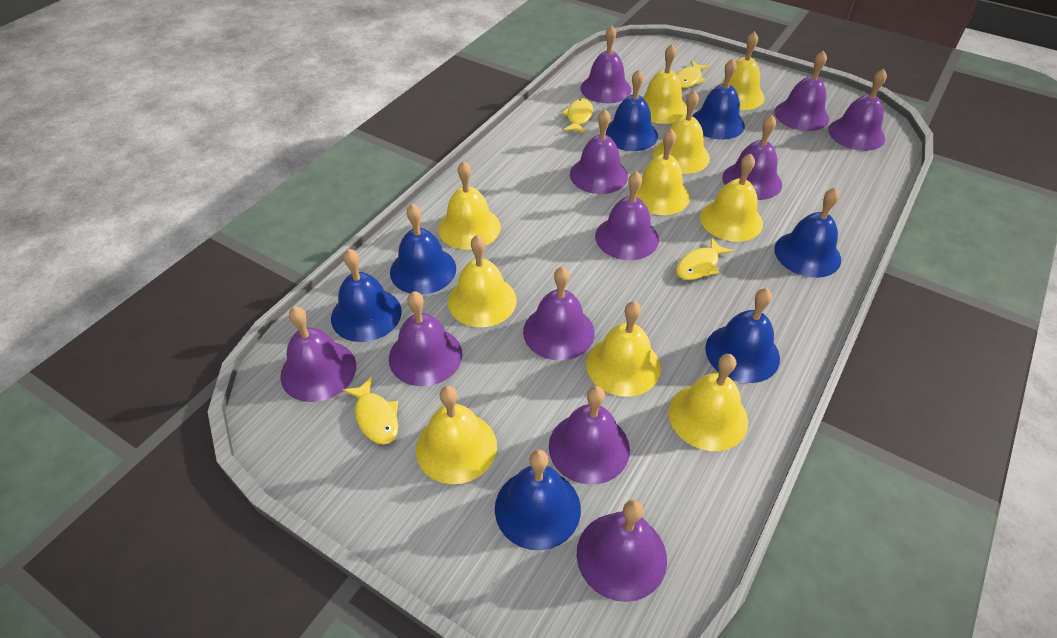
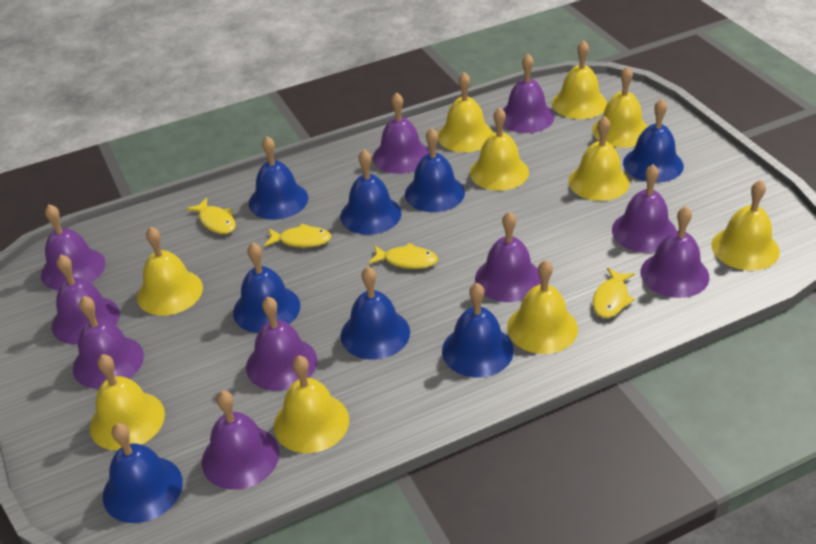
blue bell: [331,249,402,342] [390,204,456,295] [495,450,581,550] [606,69,658,151] [692,59,745,140] [705,288,780,383] [774,187,841,278] = 7 -> [103,423,183,523] [233,243,300,333] [249,136,308,220] [340,150,401,235] [341,267,410,360] [405,128,465,212] [442,283,514,377] [623,99,684,183] = 8
purple bell: [280,306,356,402] [389,291,462,386] [523,266,595,361] [549,386,630,485] [570,109,628,194] [577,500,667,602] [580,25,631,103] [595,171,659,260] [722,115,782,200] [775,51,829,131] [828,69,887,151] = 11 -> [41,204,105,291] [52,255,120,345] [73,296,144,389] [202,390,279,490] [246,297,317,391] [373,92,430,174] [475,212,541,302] [503,54,554,133] [612,164,677,253] [641,206,709,298] = 10

